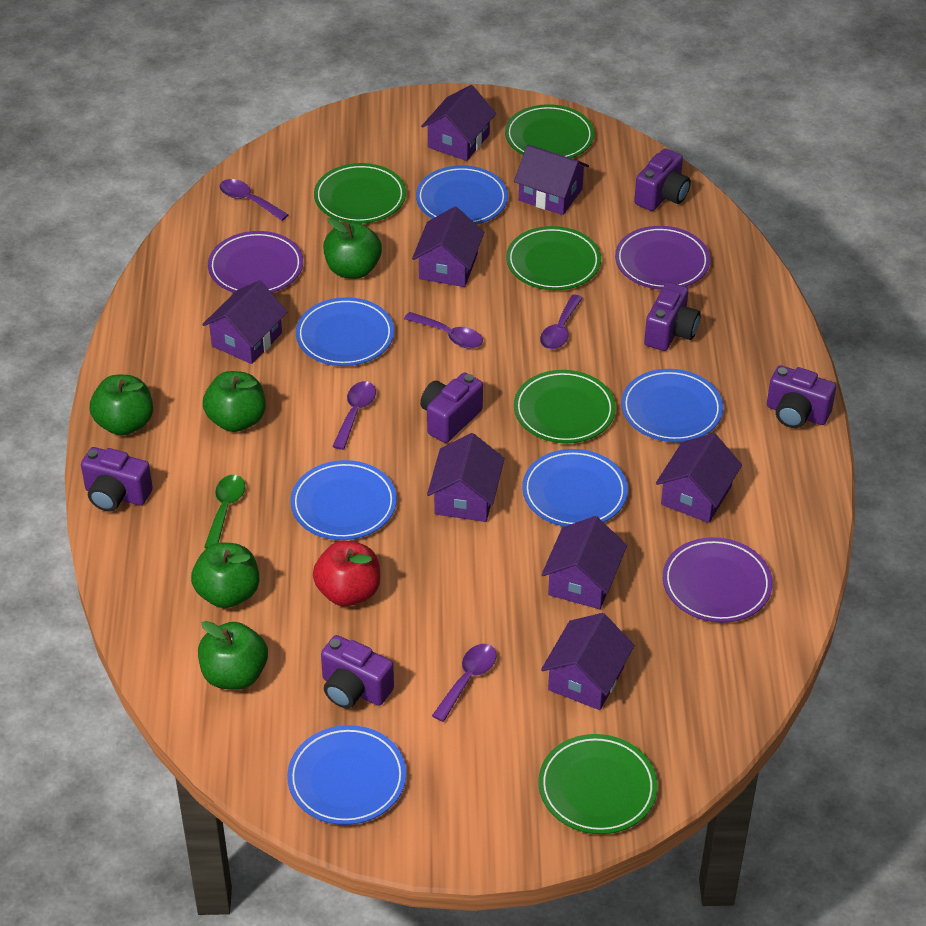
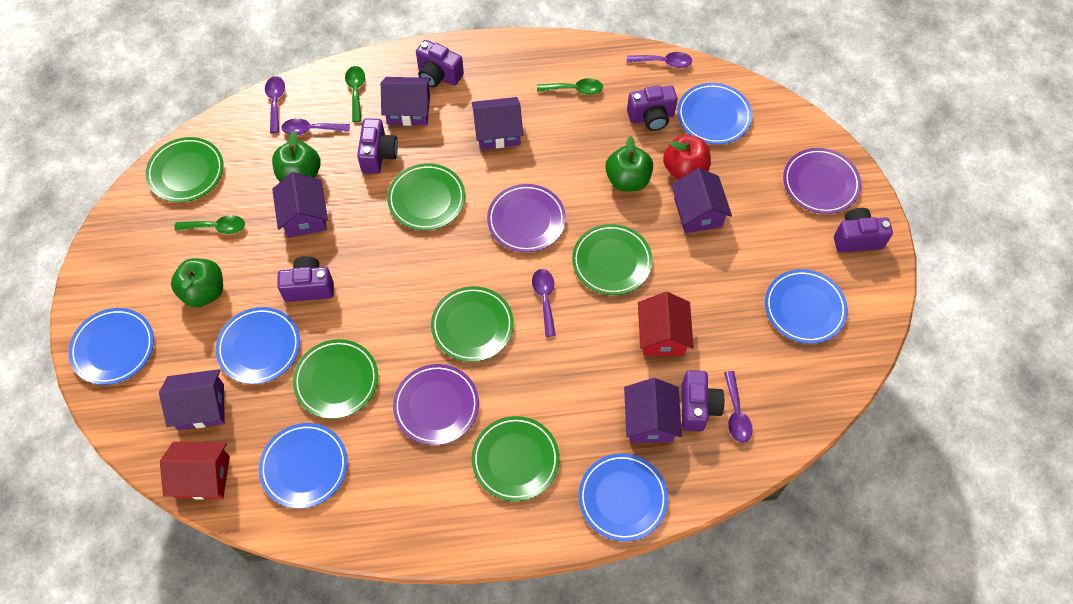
green apple: [90,375,153,436] [191,543,259,608] [198,621,268,690] [203,371,266,432] [323,218,382,279] = 5 -> [171,258,223,307] [272,131,321,182] [605,136,653,192] = 3
green plate: [314,163,406,223] [505,104,594,158] [506,226,601,290] [514,370,616,443] [538,734,658,834] = 5 -> [146,137,224,202] [293,339,378,419] [387,163,465,230] [431,286,514,362] [472,416,560,501] [572,224,653,295] = 6
green spoon: [204,475,245,548] = 1 -> [174,215,245,234] [345,66,365,122] [537,78,603,95] = 3
purple house: [202,280,287,364] [412,207,484,287] [421,85,496,161] [427,433,505,522] [514,145,589,215] [541,613,635,710] [542,516,627,609] [656,433,742,523] = 8 -> [159,369,225,430] [272,172,328,238] [381,77,431,126] [472,97,523,149] [624,378,682,443] [671,168,732,233] = 6
red house: none = 0 -> [160,442,230,500] [638,292,694,356] = 2

